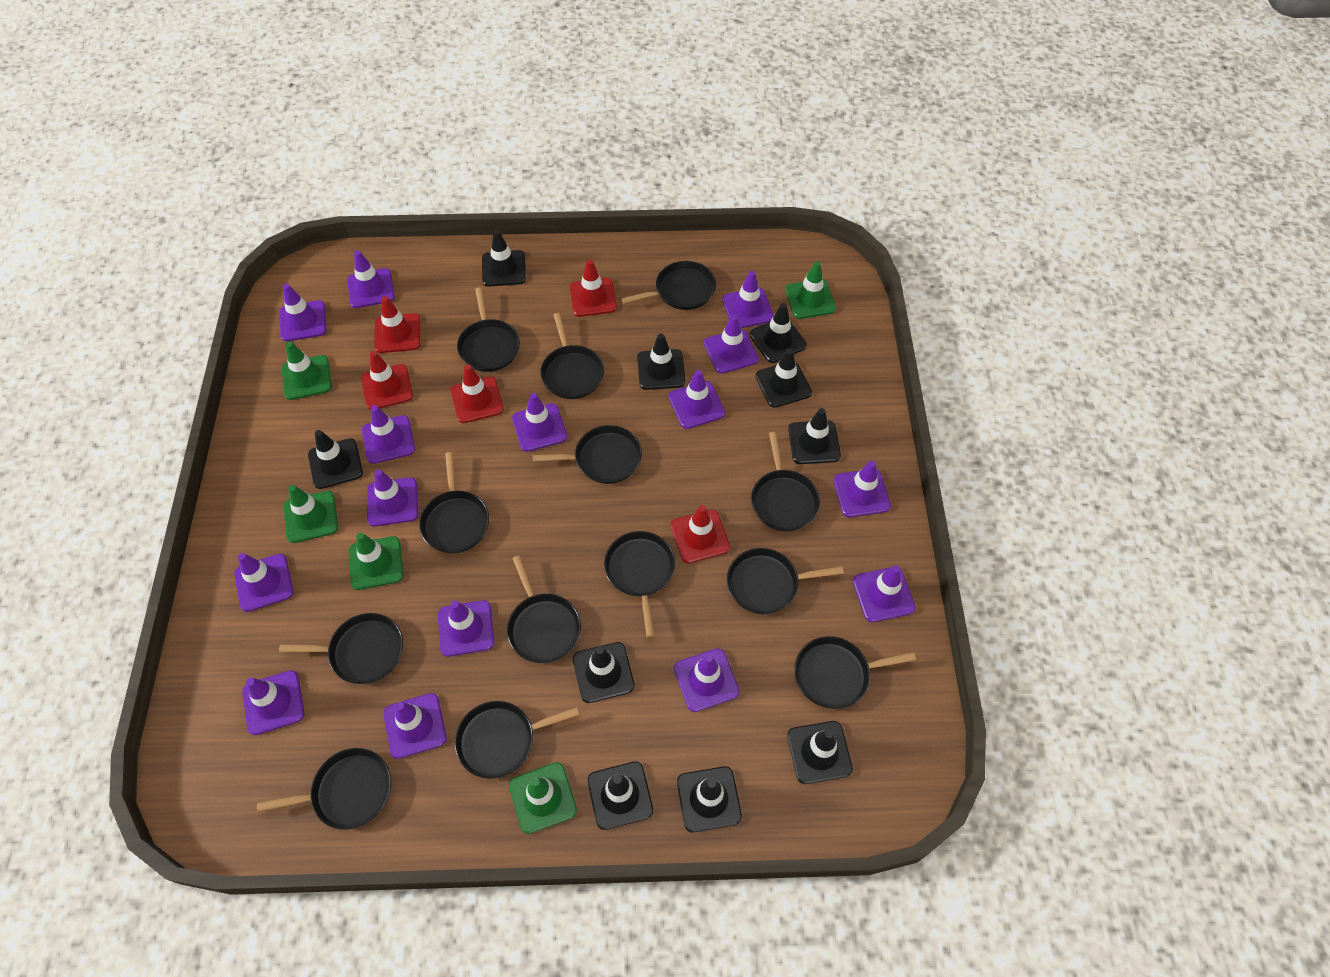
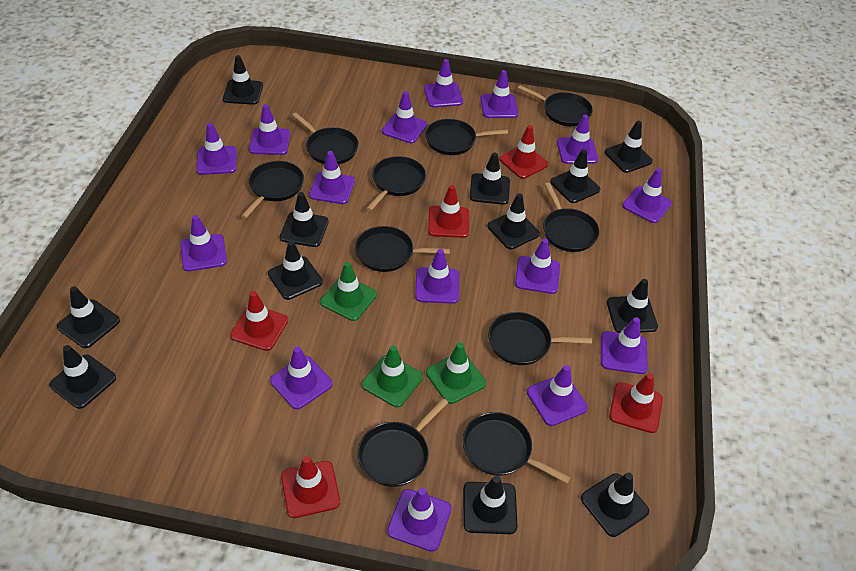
black pan: [257,748,391,830] [279,613,403,684] [419,452,489,554] [455,701,580,779] [457,287,520,372] [507,556,581,663] [532,425,642,484] [540,313,604,399] [604,531,675,638] [621,261,716,310] [727,548,844,614] [751,432,820,531] [794,636,916,709] = 13 -> [241,161,304,218] [292,113,359,164] [355,226,450,272] [358,398,448,487] [366,156,426,211] [425,119,508,155] [462,412,571,484] [488,312,592,365] [518,85,593,126] [543,183,599,252] = 10
black traffic cone: [308,430,363,489] [482,230,526,287] [573,642,635,703] [587,761,653,830] [637,333,685,390] [677,766,742,833] [750,303,807,363] [756,349,812,408] [787,721,853,784] [788,408,841,464] = 10 -> [49,345,116,409] [57,286,120,348] [223,55,263,105] [268,241,323,300] [280,192,329,247] [463,476,517,534] [470,152,510,205] [487,193,540,249] [550,149,600,203] [581,473,649,537] [605,121,653,173] [607,279,658,333] = 12
green traffic cone: [282,342,332,400] [284,485,338,543] [349,533,403,590] [509,762,577,834] [785,261,836,319] = 5 -> [320,262,377,321] [362,345,423,407] [426,343,486,404] = 3

